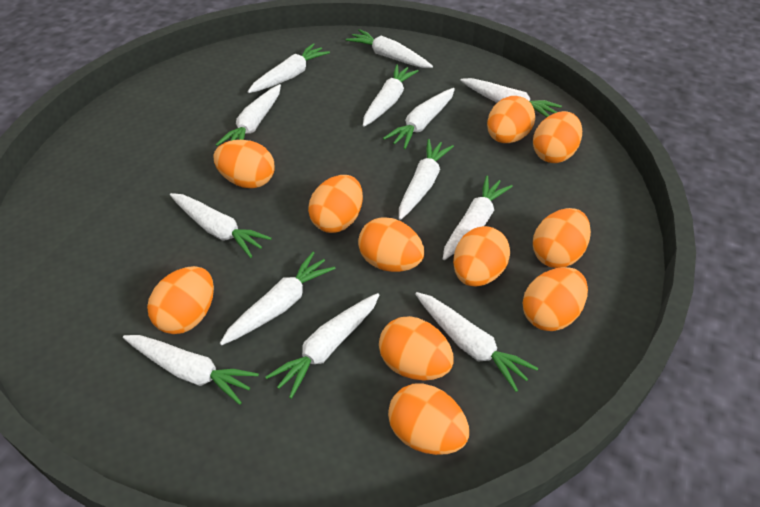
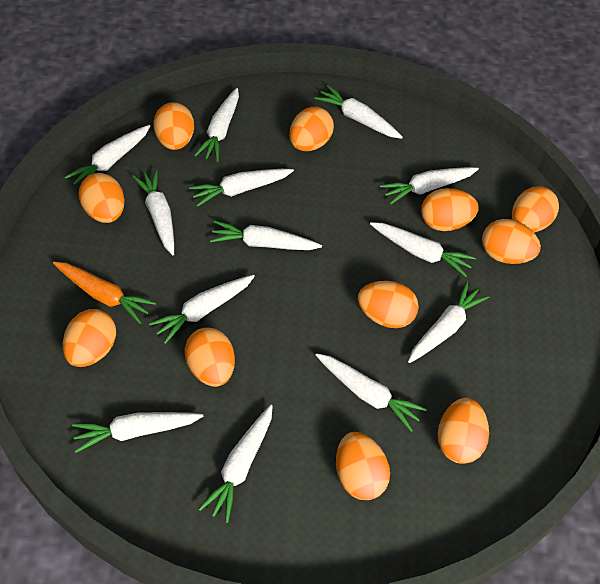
orange carrot: none = 0 -> [53,262,156,324] = 1

